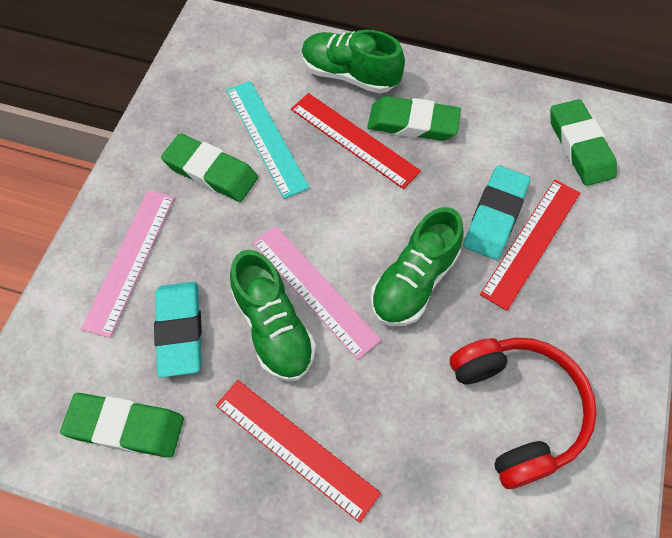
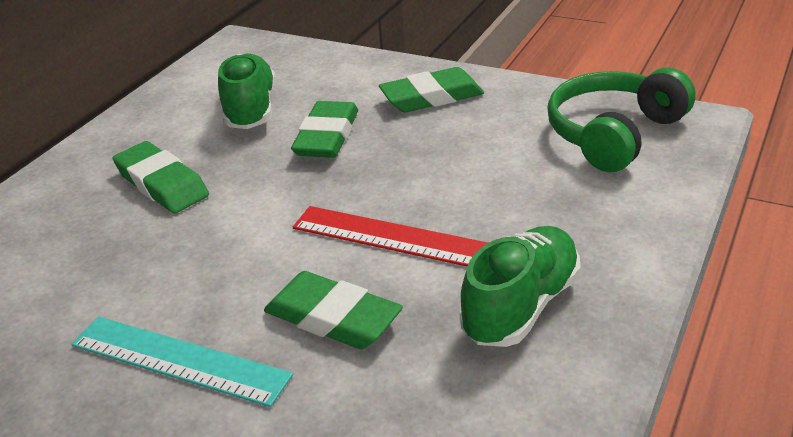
green headphones: none = 0 -> [547,67,696,172] = 1
green shoe: [230,250,316,381] [301,29,405,94] [370,207,464,326] = 3 -> [218,53,276,129] [460,226,581,347] = 2
pink ruler: [81,190,174,338] [252,226,381,360] = 2 -> none = 0
red headphones: [450,337,597,489] = 1 -> none = 0
red ruler: [216,380,381,523] [291,93,421,189] [480,180,580,311] = 3 -> [293,206,488,267] = 1
turquoise eraser: [154,282,202,378] [463,166,530,260] = 2 -> none = 0

